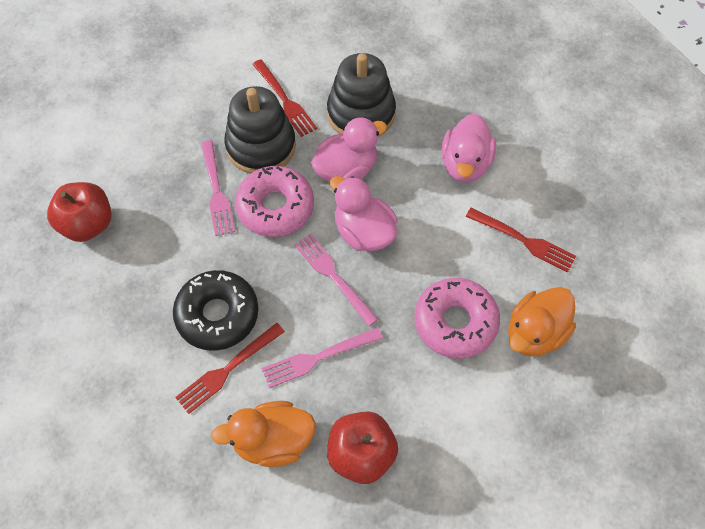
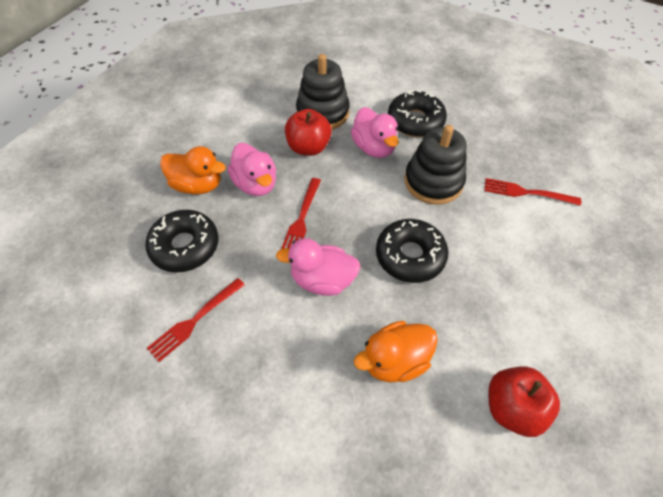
black donut: [173,270,258,351] = 1 -> [145,210,219,273] [376,219,448,283] [388,90,447,137] = 3
pink donut: [235,166,314,237] [414,278,500,359] = 2 -> none = 0
pink fork: [201,140,235,236] [262,327,383,388] [294,233,378,326] = 3 -> none = 0

